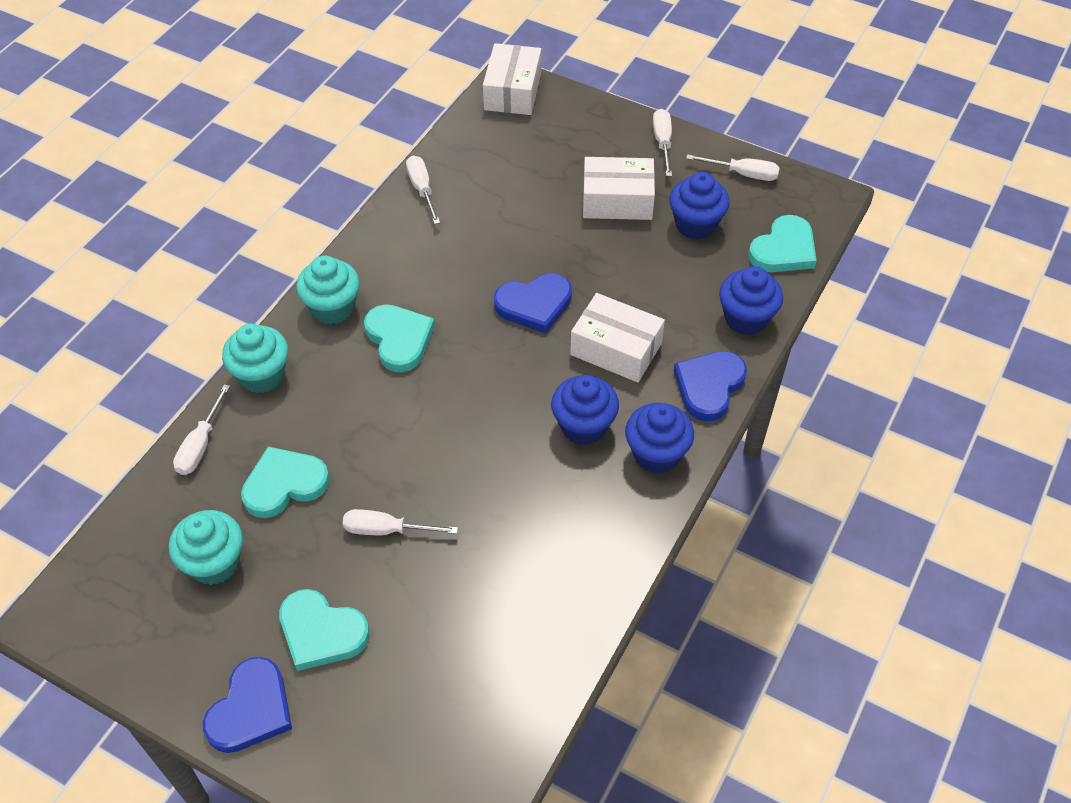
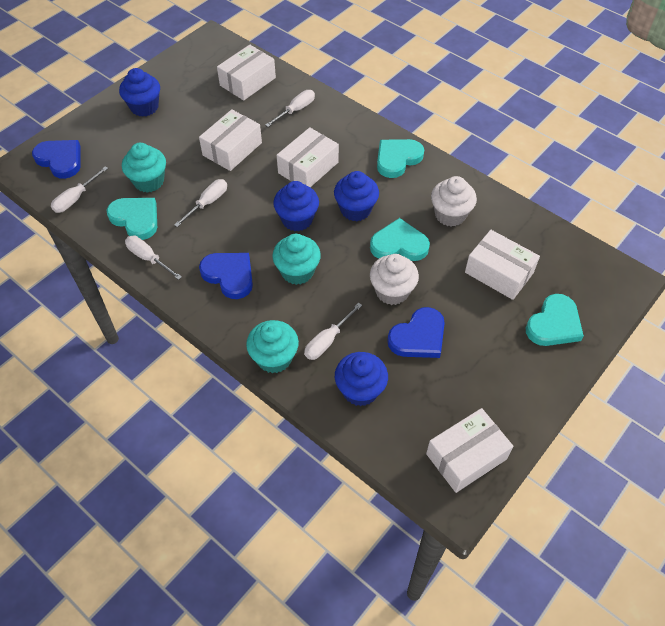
white box: [483,43,541,115] [570,293,665,383] [583,157,655,220] = 3 -> [199,109,262,171] [217,45,276,101] [277,127,339,187] [426,408,513,493] [465,230,540,300] = 5
white cupcake: none = 0 -> [370,254,419,305] [431,176,477,227] = 2

